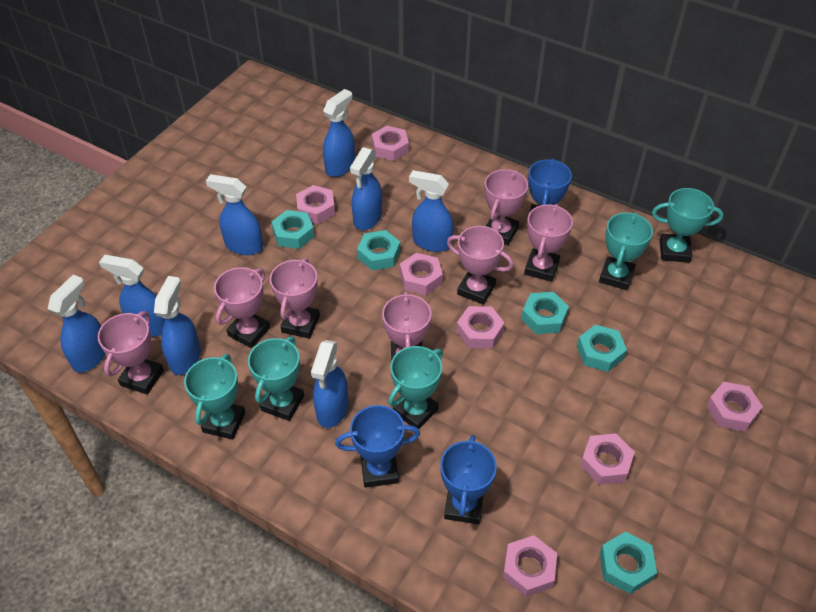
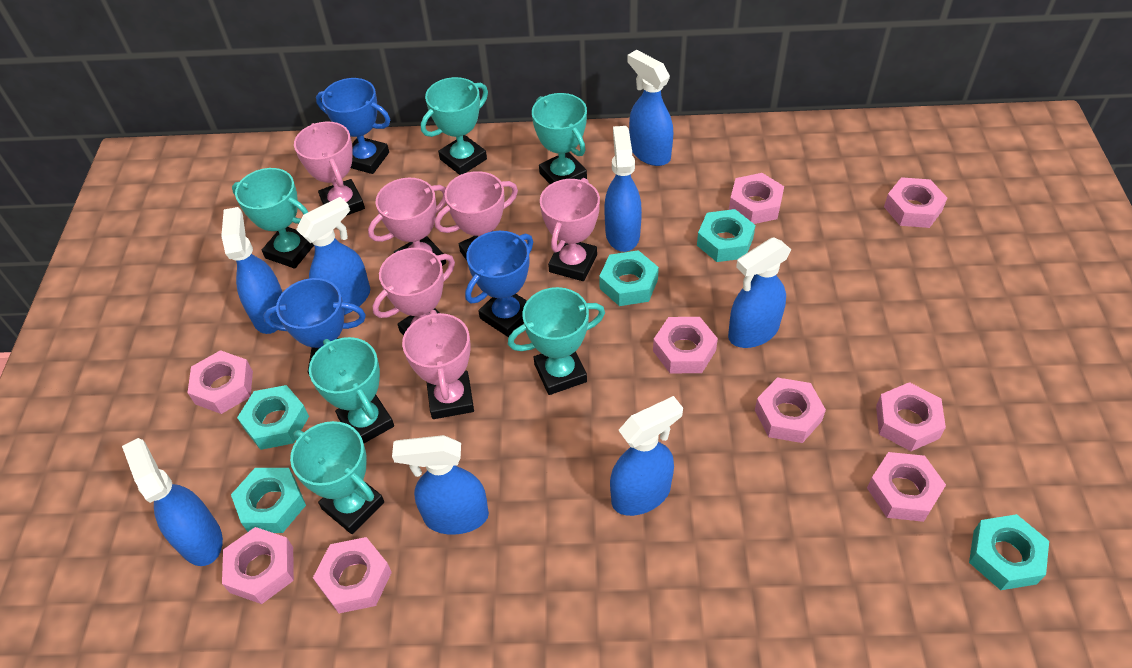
pink nut: [296,185,335,224] [372,126,409,161] [400,253,443,295] [456,306,505,348] [503,535,557,597] [580,433,635,485] [706,382,763,431] = 7 -> [187,350,253,414] [222,527,294,604] [313,537,392,613] [653,317,718,373] [729,173,784,224] [755,378,826,443] [867,452,946,522] [876,382,946,451] [884,177,947,228] = 9
pink trophy: [98,311,164,395] [214,267,270,348] [270,258,320,339] [382,291,432,361] [447,226,513,305] [484,169,528,245] [524,204,573,282] = 7 -> [294,122,365,216] [368,178,446,266] [373,248,455,336] [402,310,474,419] [435,171,518,260] [540,178,600,281] = 6
turquoise trophy: [184,354,245,440] [248,336,304,421] [388,346,443,429] [599,212,653,290] [652,188,724,263] = 5 -> [232,168,314,269] [290,421,384,534] [309,337,394,443] [421,77,488,175] [508,287,605,395] [532,93,587,184] = 6

